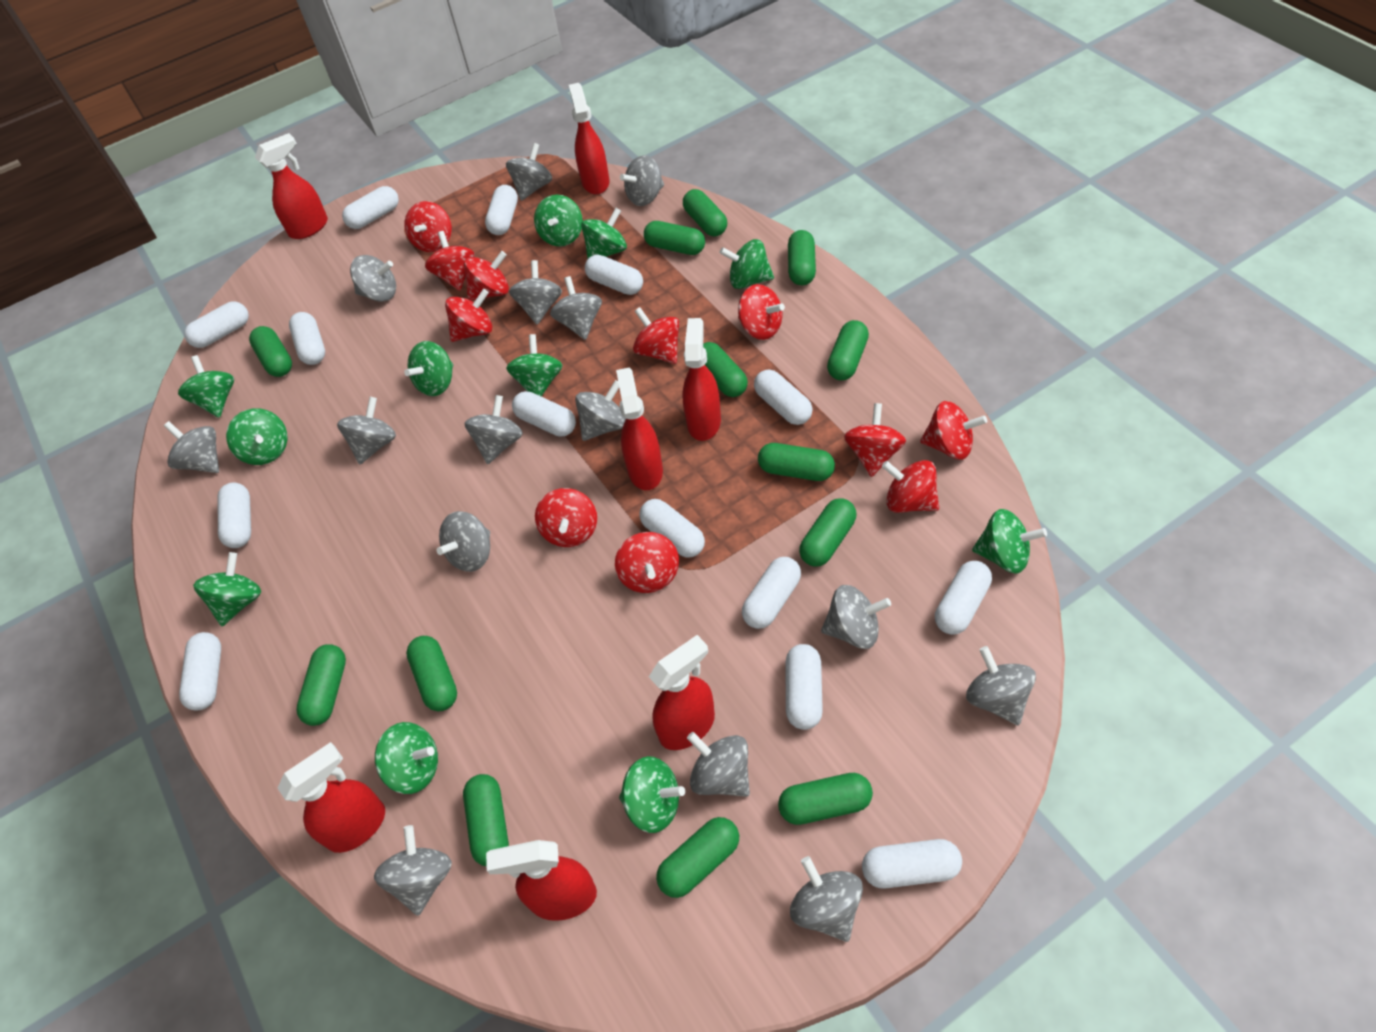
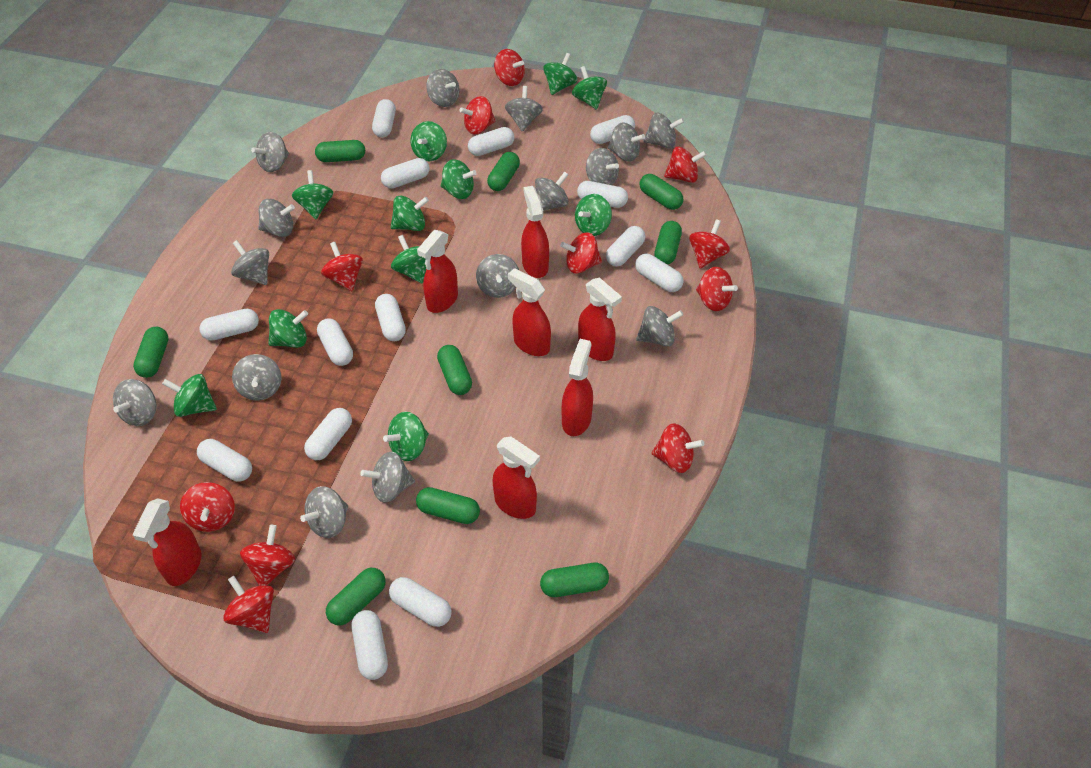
green capsule: [249,326,292,377] [296,644,346,726] [406,636,457,711] [463,774,509,866] [644,221,705,255] [656,817,739,898] [683,189,727,236] [703,342,748,397] [758,443,835,481] [778,773,873,825] [788,230,816,285] [799,498,856,567] [827,320,869,380] = 13 -> [133,327,168,378] [315,140,365,162] [326,568,386,625] [416,487,480,524] [437,345,472,395] [487,152,520,191] [540,563,609,597] [640,174,683,210] [654,221,682,265] = 9

